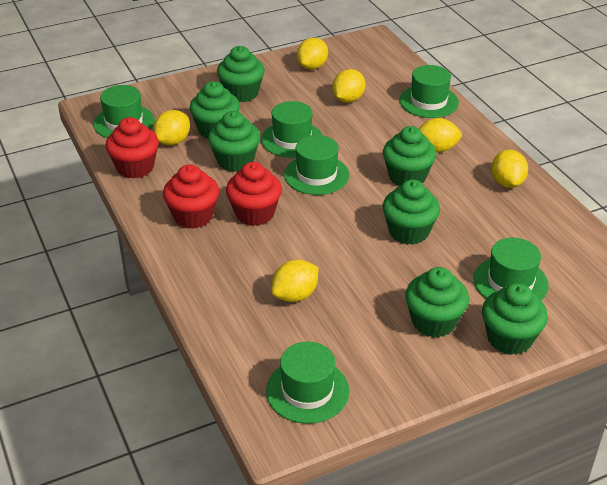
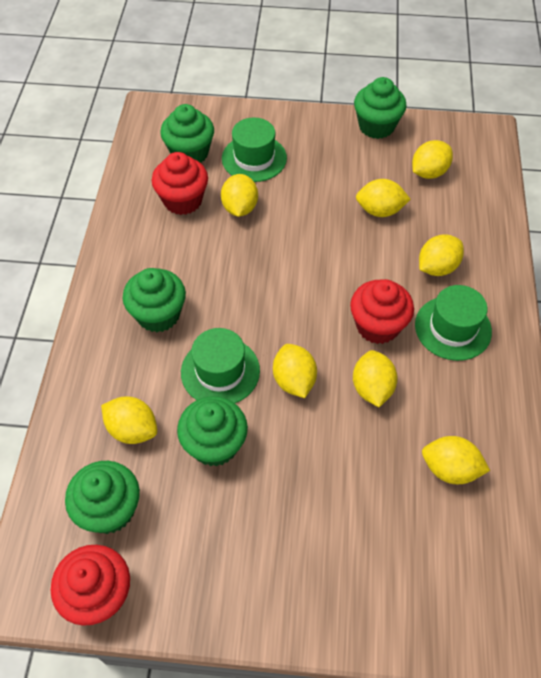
green cupcake: [189,81,240,139] [208,111,260,172] [217,46,265,102] [382,179,440,245] [383,126,436,186] [405,267,469,338] [482,283,548,355] = 7 -> [65,461,140,534] [123,268,186,332] [160,104,214,163] [177,396,248,467] [354,77,407,139] = 5
green hat: [93,85,155,138] [261,101,322,158] [266,342,349,424] [284,135,349,195] [399,65,459,118] [473,238,549,300] = 6 -> [181,328,260,403] [222,118,287,182] [415,285,492,361] = 3
yellow lemon: [153,110,190,145] [271,260,318,302] [297,38,328,70] [332,69,366,103] [419,118,462,153] [491,150,528,188] = 6 -> [101,397,157,444] [221,174,258,217] [273,344,317,398] [353,350,398,407] [356,179,411,217] [412,140,453,179] [419,234,464,276] [422,436,490,484] = 8

